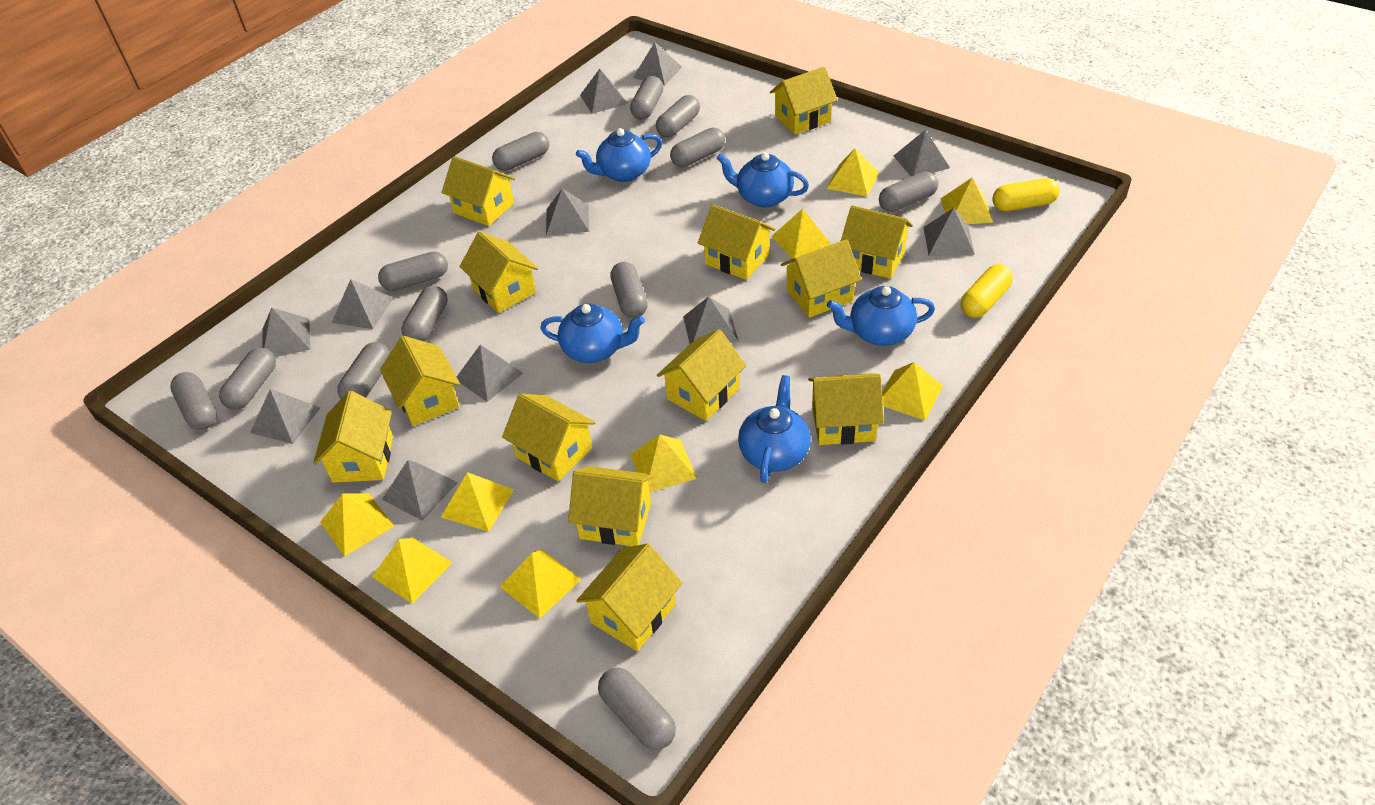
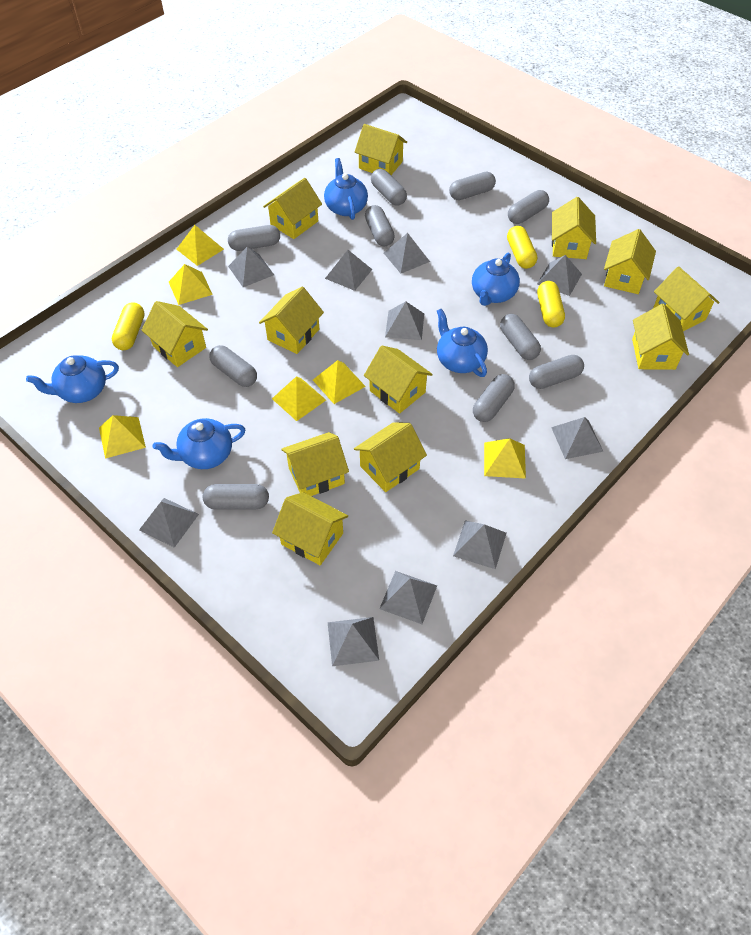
grey capsule: [170,372,217,430] [219,348,276,410] [338,342,390,399] [378,251,448,291] [401,286,448,341] [492,132,549,171] [598,667,676,750] [610,262,648,318] [630,76,663,119] [656,95,700,138] [670,128,725,167] [879,171,938,212] = 12 -> [203,484,269,510] [209,345,257,387] [228,225,280,251] [365,205,395,246] [371,169,407,206] [449,172,496,200] [473,374,515,422] [500,314,541,360] [508,190,549,224] [529,355,584,389] = 10
grey pyramid: [250,389,321,444] [262,308,310,357] [332,279,393,329] [382,460,457,521] [457,345,523,402] [546,189,589,236] [580,69,627,114] [633,42,682,85] [683,296,739,344] [894,129,950,176] [923,208,975,256] = 11 -> [139,498,199,548] [228,246,274,287] [325,250,372,291] [328,617,379,666] [379,571,437,624] [384,233,430,273] [385,302,424,340] [453,520,507,569] [537,255,582,296] [551,417,603,459] = 10
yellow capsule: [961,264,1013,318] [992,178,1060,211] = 2 -> [112,302,144,350] [507,226,537,269] [537,281,565,328] = 3
yellow house: [313,391,393,483] [380,336,460,426] [441,156,515,226] [460,232,538,313] [502,393,595,482] [568,466,654,546] [576,544,683,651] [657,329,747,421] [698,204,775,280] [770,67,838,135] [781,239,862,318] [808,373,884,445] [841,205,913,279] = 13 -> [141,301,208,367] [259,287,324,354] [263,178,322,239] [272,492,348,565] [281,432,349,496] [354,422,427,492] [355,124,407,175] [364,346,433,414] [552,197,596,259] [604,229,656,294] [632,304,689,370] [653,266,719,331] = 12
yellow pyramid: [320,493,394,557] [372,537,453,604] [441,472,514,532] [500,549,582,619] [630,434,697,492] [771,209,832,259] [827,148,879,197] [882,362,943,420] [941,178,993,224] = 9 -> [99,415,146,459] [169,264,213,305] [176,225,224,266] [272,376,326,421] [313,360,366,404] [484,438,526,479] = 6

